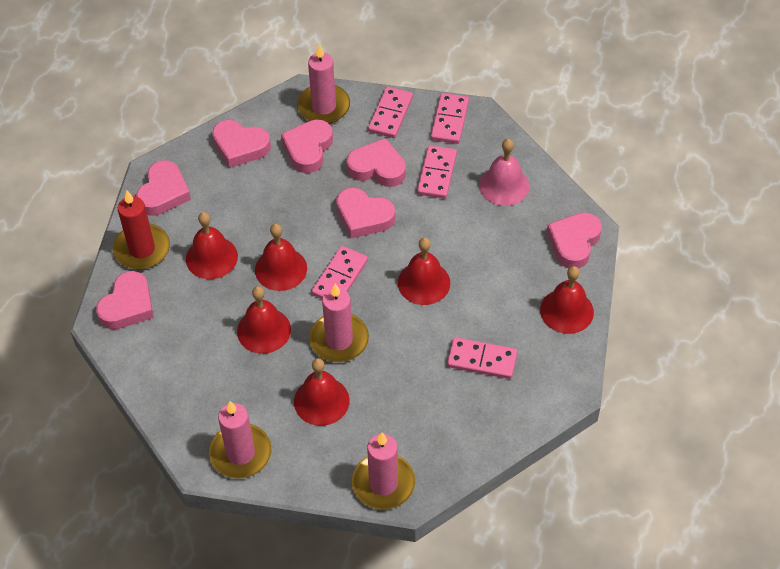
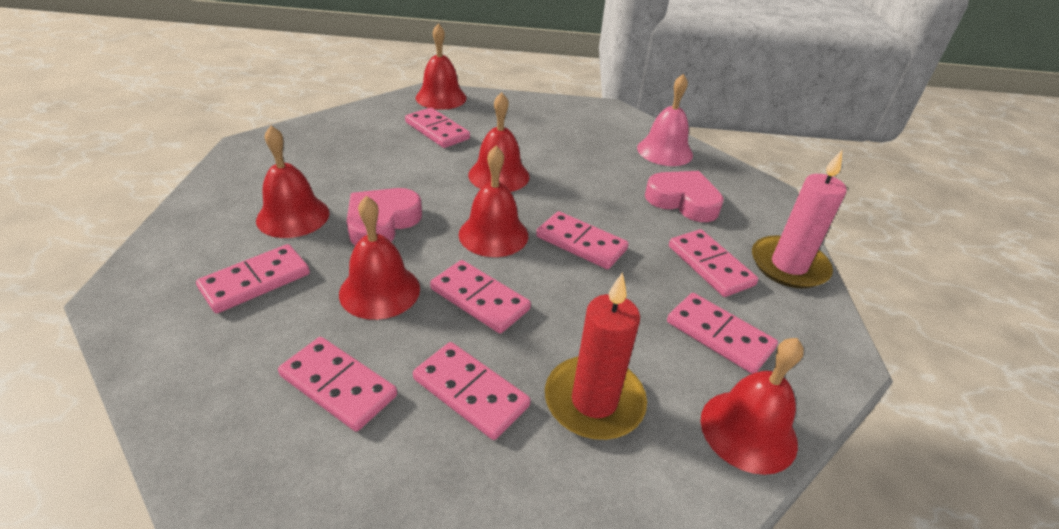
pink candle: [209,401,271,479] [297,44,350,124] [309,284,369,362] [352,433,415,510] = 4 -> [752,150,847,289] = 1
pink domino: [311,246,368,299] [368,87,413,138] [417,145,457,199] [431,93,469,144] [447,337,517,379] = 5 -> [196,244,310,313] [278,337,397,431] [405,107,470,148] [413,342,530,440] [430,260,531,334] [536,211,629,269] [667,293,778,374] [669,229,758,297] = 8
pink heart: [96,271,154,329] [136,160,191,216] [212,120,271,168] [281,120,333,173] [336,187,395,238] [346,138,406,187] [547,212,602,269] = 7 -> [346,188,422,246] [645,171,724,222] = 2

